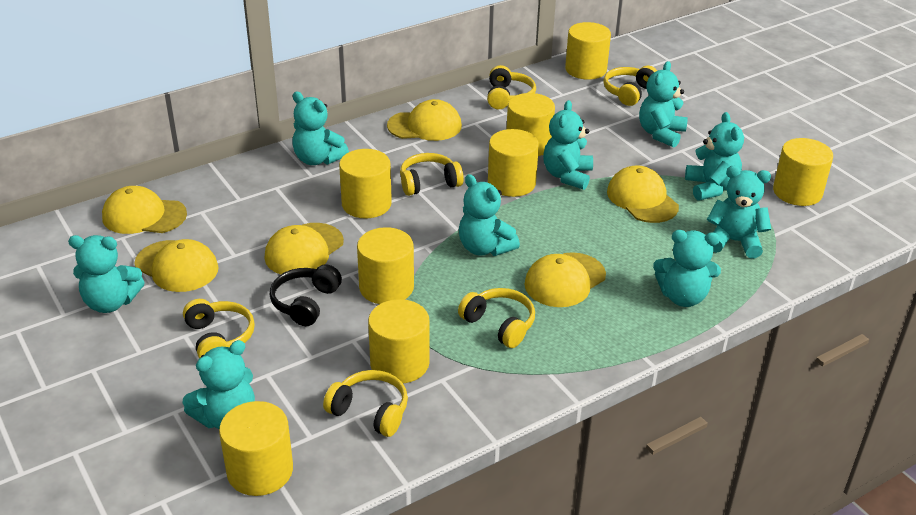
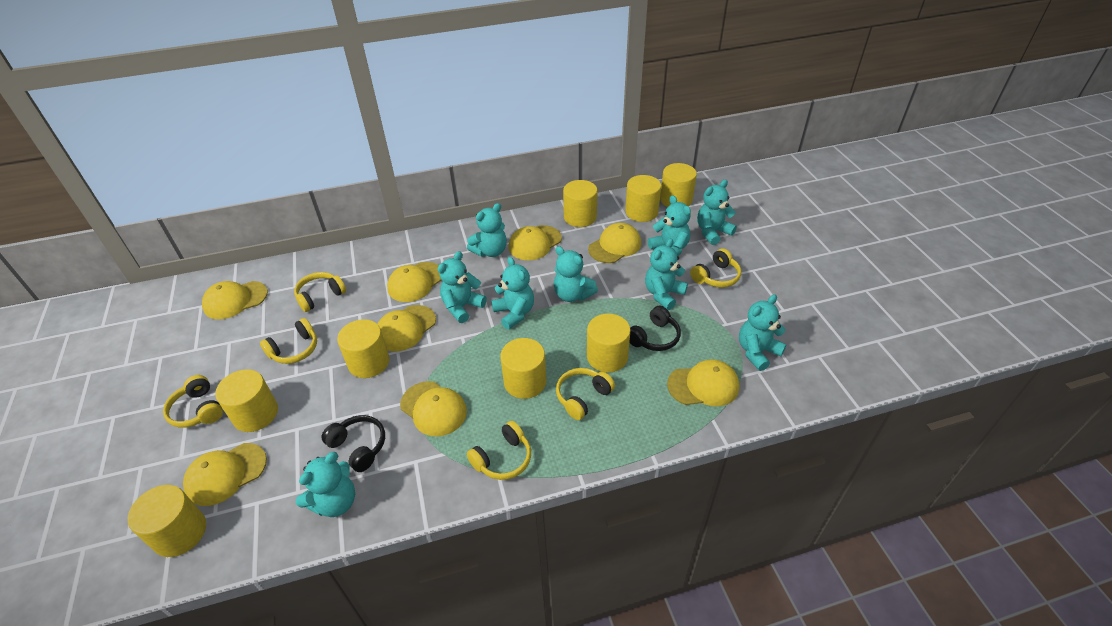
black headphones: [270,264,342,326] = 1 -> [321,415,385,472] [629,306,681,351] = 2
yellow cap: [102,186,187,234] [135,239,218,292] [265,223,344,274] [387,99,462,141] [524,252,606,307] [607,165,679,223] = 6 -> [183,443,267,506] [202,281,268,319] [377,305,436,351] [387,262,442,302] [400,381,467,436] [509,225,562,260] [588,223,641,263] [667,360,740,406] = 8

